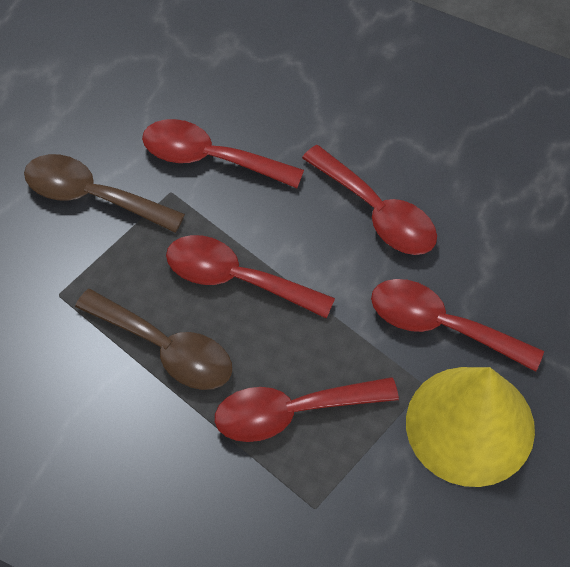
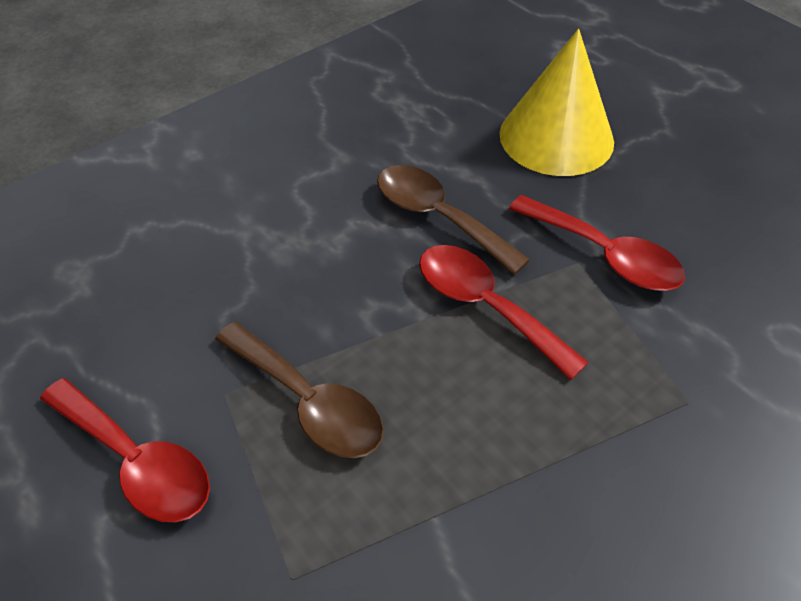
red spoon: [142,119,304,188] [166,235,335,319] [215,377,399,442] [302,145,437,255] [371,279,544,372] = 5 -> [40,378,210,522] [419,245,589,380] [509,195,685,291] = 3

